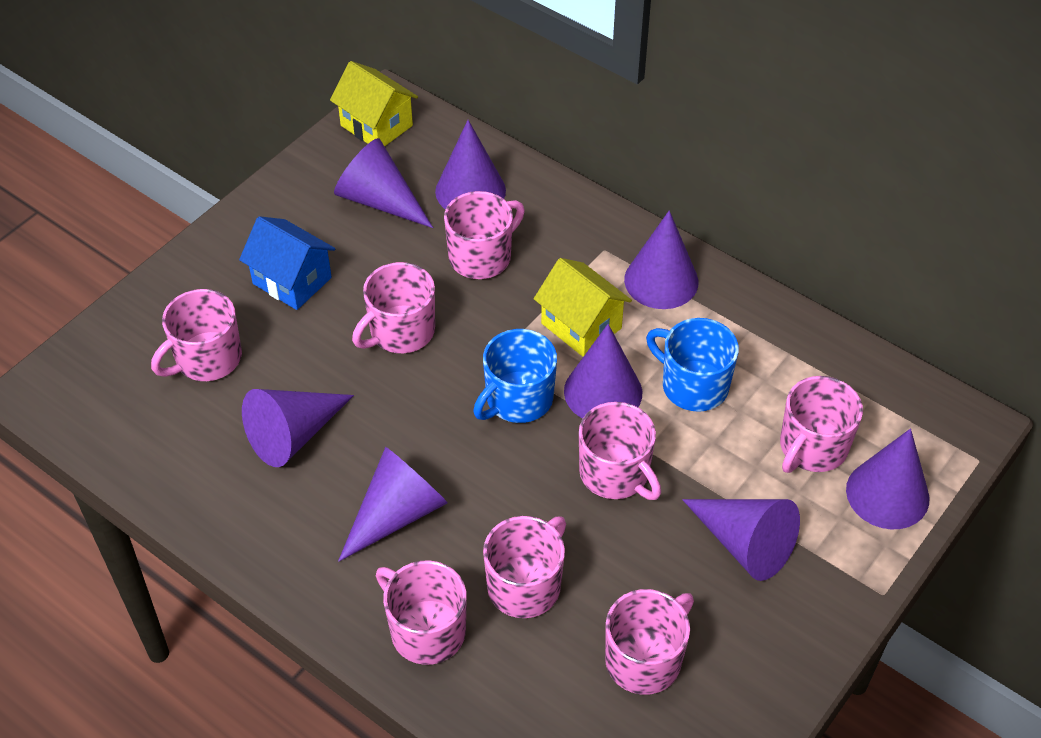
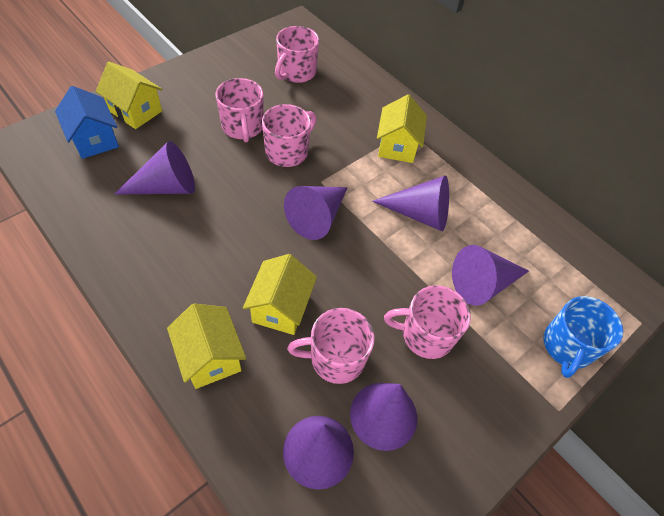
blue mug: [473,329,557,423] [646,318,739,412] = 2 -> [543,296,623,378] = 1
pink mug: [151,289,242,381] [352,262,435,353] [376,560,467,665] [444,191,525,279] [483,516,566,618] [579,402,661,500] [605,589,694,695] [780,376,863,473] = 8 -> [216,78,263,142] [262,104,317,167] [275,26,319,83] [287,308,374,384] [384,285,471,359] = 5
purple cone: [242,389,354,467] [334,138,433,228] [338,447,448,562] [435,120,506,209] [564,324,642,419] [624,210,698,309] [682,499,800,581] [846,428,929,529] = 8 -> [114,141,195,195] [283,416,354,490] [284,186,348,240] [350,383,417,451] [372,175,449,231] [452,245,529,306] = 6
yellow house: [330,61,418,146] [534,258,632,357] = 2 -> [96,62,162,129] [167,303,246,389] [243,254,317,335] [377,94,427,163] = 4

